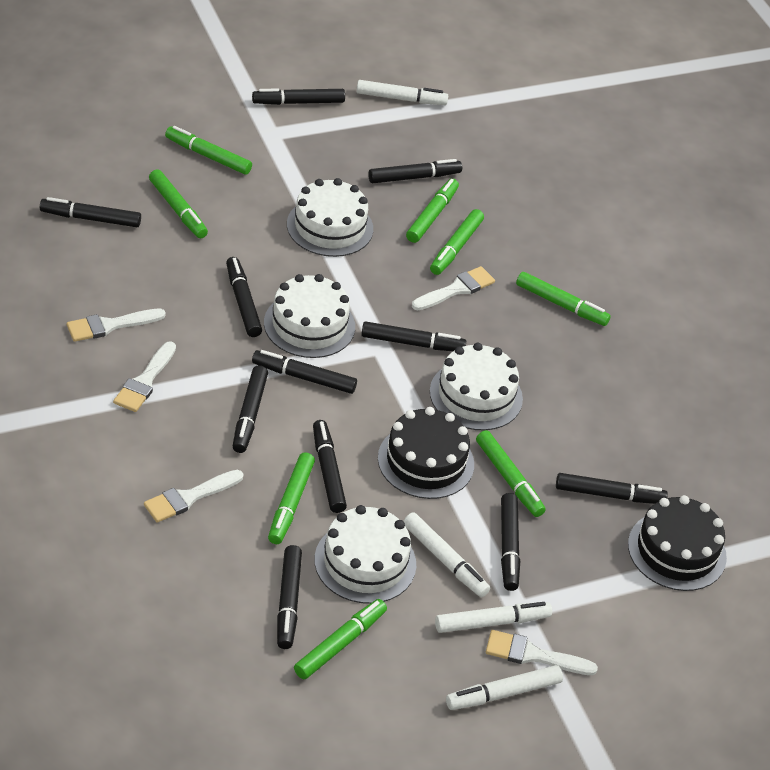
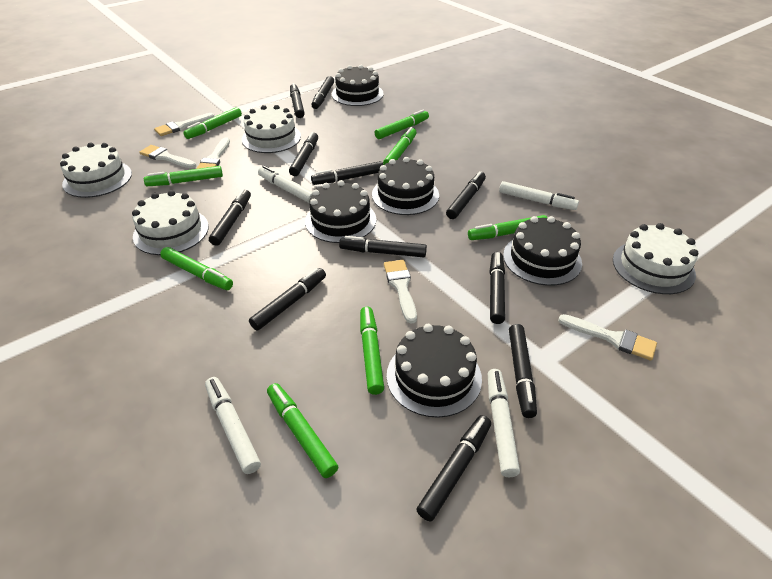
black cake: [378,407,474,499] [628,495,727,591] = 2 -> [305,180,376,243] [332,65,384,106] [372,157,439,215] [387,324,482,418] [503,216,582,286] = 5

